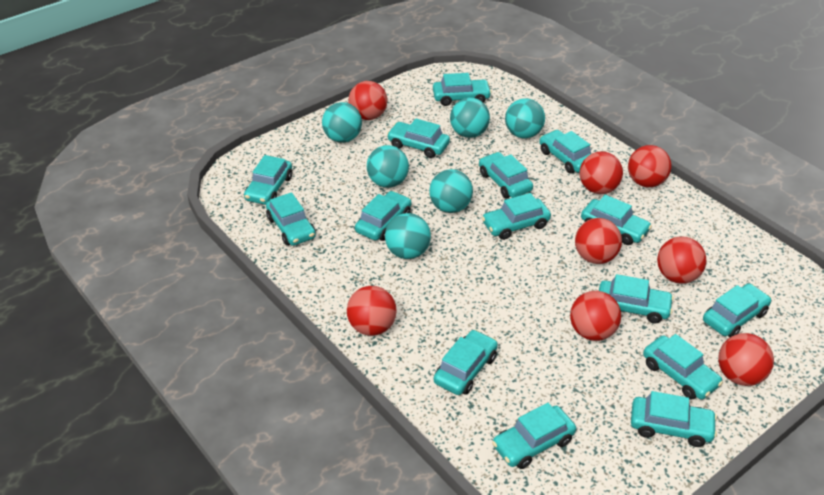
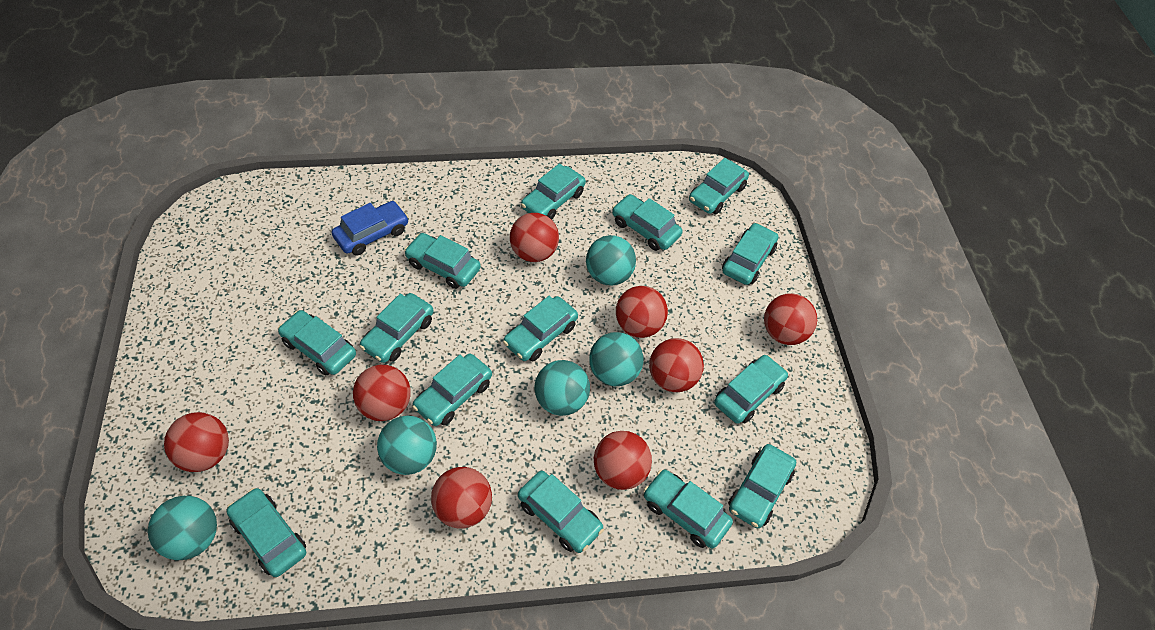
blue car: none = 0 -> [332,201,409,255] = 1
turquoise ball: [322,102,362,143] [367,145,409,188] [385,213,431,259] [429,169,473,213] [450,98,490,138] [505,98,545,139] = 6 -> [148,496,217,560] [377,416,437,475] [535,360,590,416] [586,235,636,286] [589,332,643,386] = 5
turquoise car: [244,155,292,205] [266,192,316,246] [355,191,412,241] [387,119,450,158] [433,73,492,106] [433,330,498,395] [479,152,533,198] [482,193,551,240] [492,403,576,469] [539,130,591,173] [581,195,652,245] [599,274,674,324] [631,391,717,447] [643,334,723,400] [703,283,771,337] = 15 -> [227,488,306,577] [278,310,356,376] [360,293,434,363] [404,233,481,289] [412,353,492,426] [503,296,578,361] [518,471,604,553] [521,163,586,220] [612,194,683,251] [644,469,733,548] [689,158,749,214] [714,355,788,424] [722,223,778,285] [728,444,796,528] = 14

